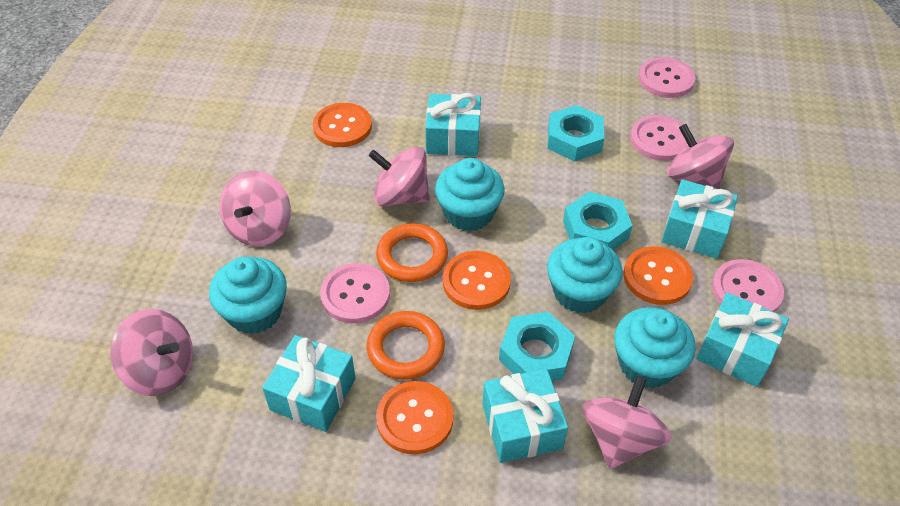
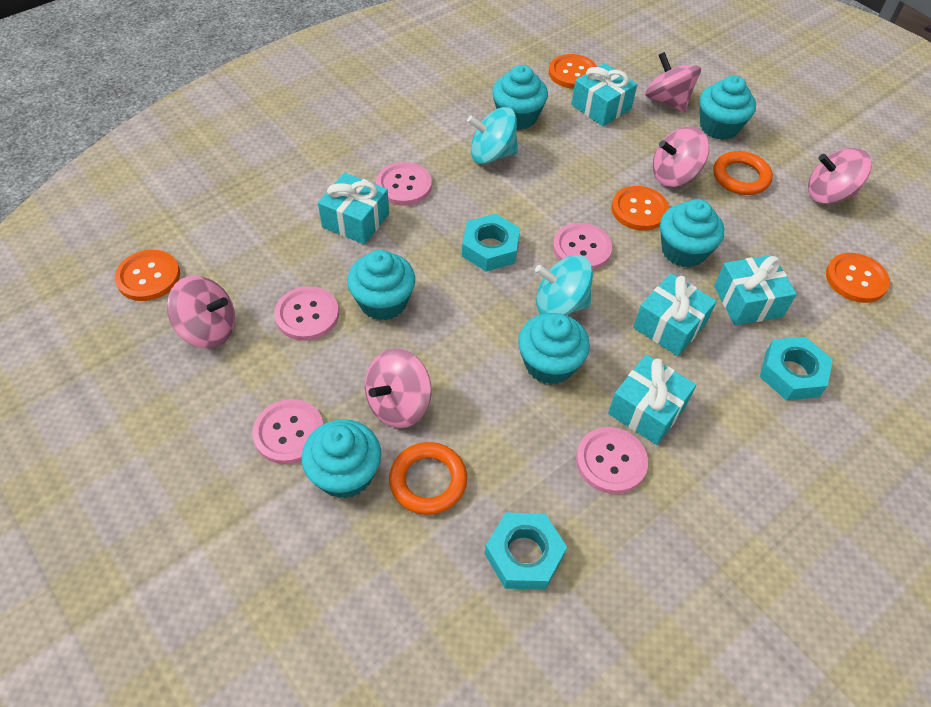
pink button: [320,263,390,323] [630,115,688,161] [638,57,695,98] [712,259,784,312] = 4 -> [252,399,323,464] [274,286,339,341] [376,162,432,206] [553,223,612,270] [576,427,648,494] = 5
turquoise cupcake: [209,257,287,334] [435,158,505,232] [547,237,622,314] [614,307,696,388] = 4 -> [302,419,381,499] [347,250,415,321] [492,65,548,130] [518,313,590,385] [660,199,724,268] [700,75,756,140] = 6
turquoise spinning top: none = 0 -> [467,107,518,164] [535,255,593,316] = 2

